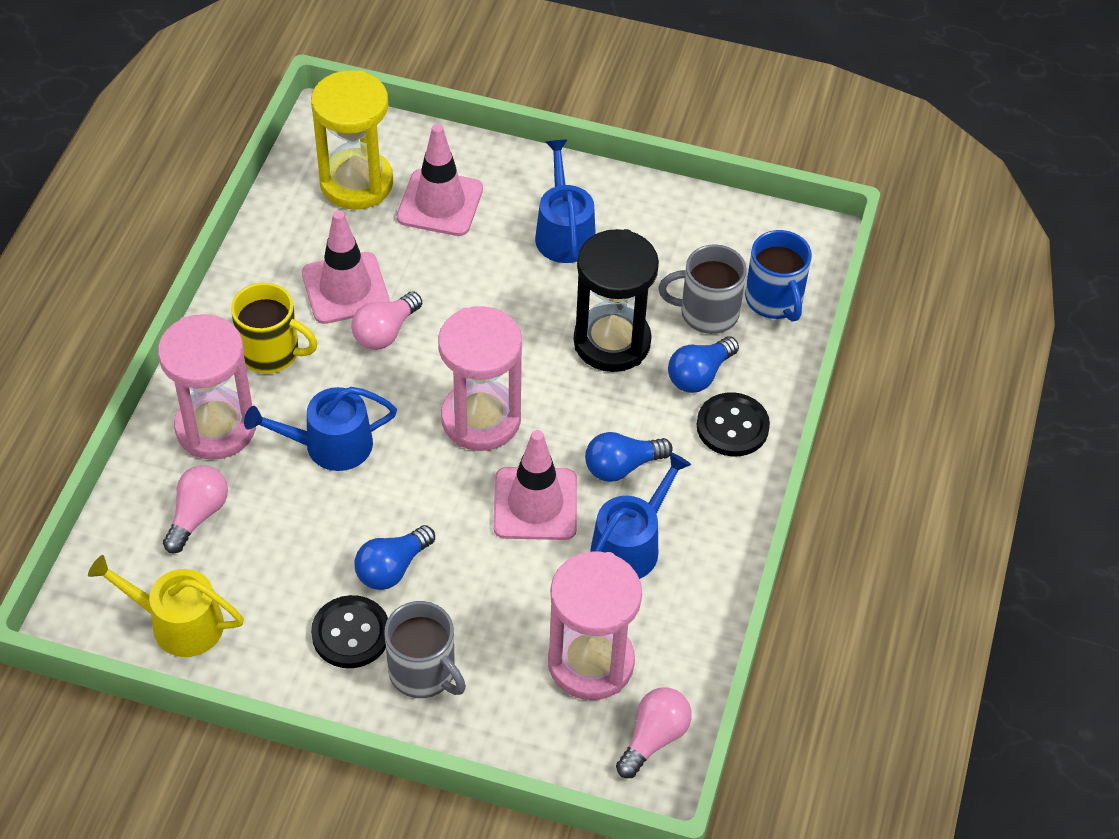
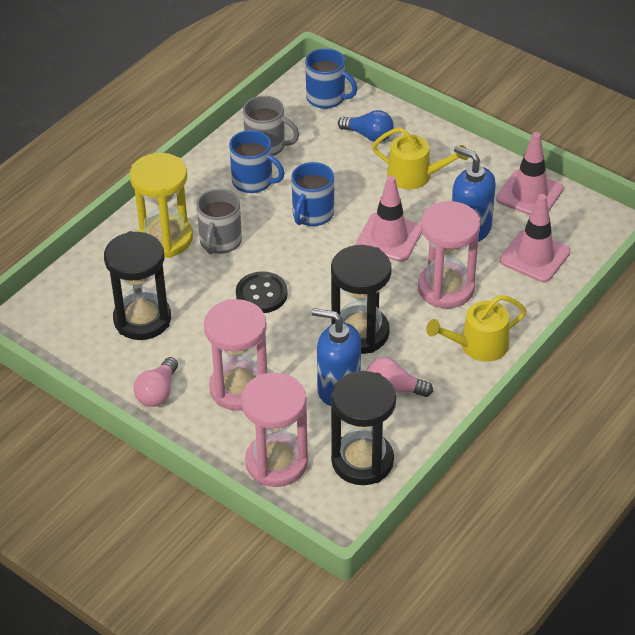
black button: [311,595,388,668] [697,392,770,457] = 2 -> [236,271,288,313] = 1
black hourglass: [574,229,659,372] = 1 -> [104,231,171,340] [331,245,392,354] [331,371,396,485] = 3
blue light bulb: [354,525,435,590] [585,432,673,482] [668,336,739,393] = 3 -> [338,110,394,142] = 1
blue mug: [745,230,812,322] = 1 -> [229,130,284,193] [291,162,334,226] [305,48,358,109] = 3
blue soap dispenser: none = 0 -> [312,308,361,406] [452,146,496,242] = 2
blue watering can: [244,387,397,471] [535,140,596,263] [590,452,691,579] = 3 -> none = 0
pink light bulb: [163,465,228,554] [351,292,422,350] [616,687,692,778] = 3 -> [133,357,178,407] [366,357,433,397] = 2
yellow mug: [231,283,318,373] = 1 -> none = 0
yellow watering can: [88,555,244,657] = 1 -> [372,127,469,189] [426,295,526,362] = 2

